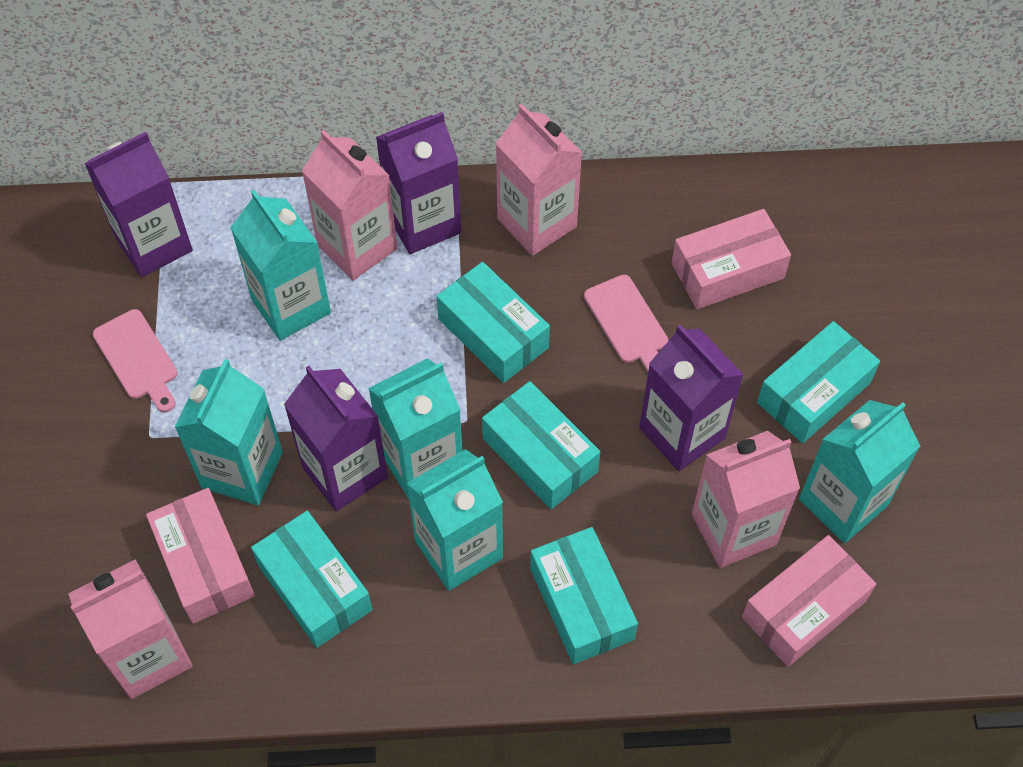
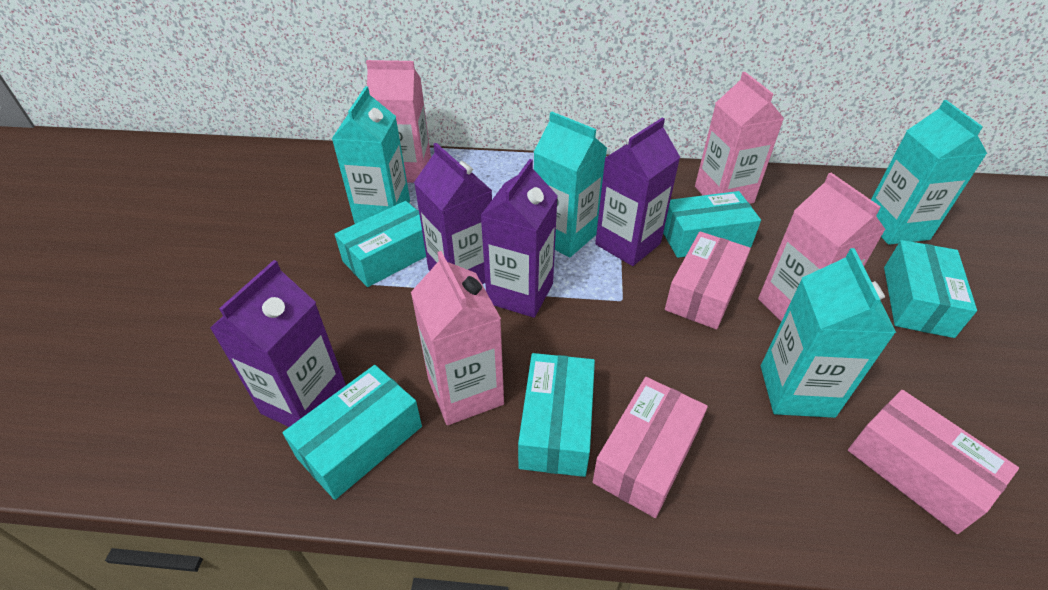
pink cutting board: [93,309,178,412] [584,275,668,372] = 2 -> none = 0
turquoise carton: [175,359,283,505] [230,190,331,341] [368,358,463,499] [406,449,503,591] [799,400,920,543] = 5 -> [332,86,410,224] [534,112,607,257] [761,248,896,418] [871,100,987,245] = 4

